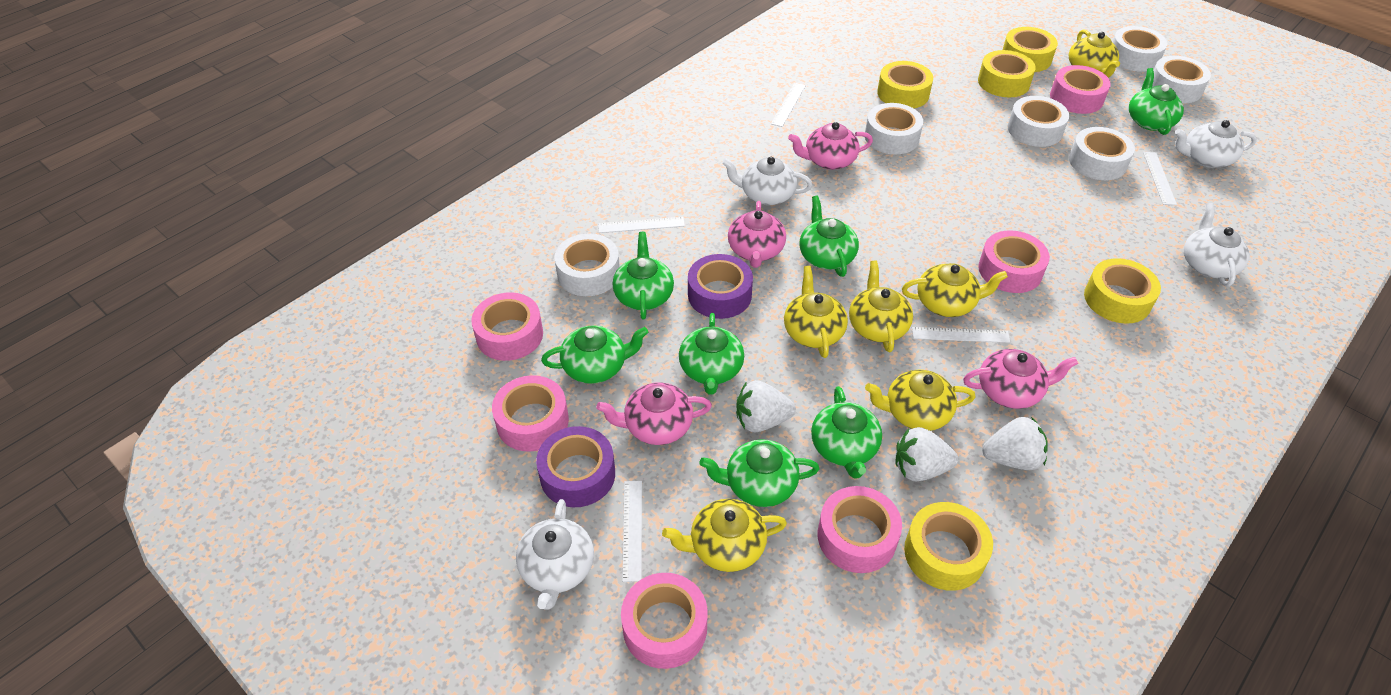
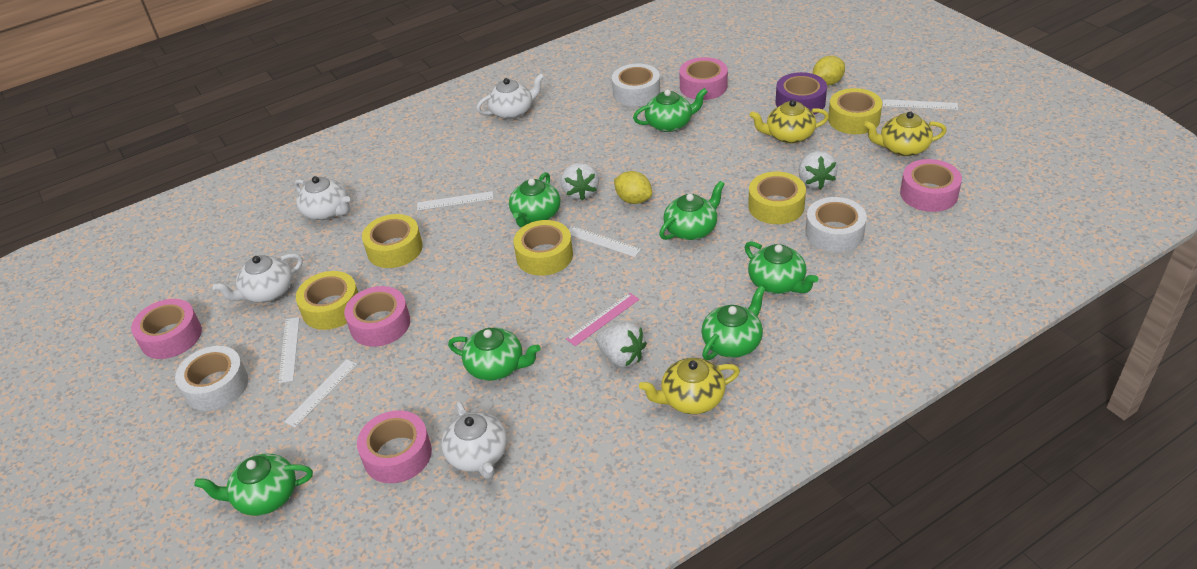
pink ruler: none = 0 -> [566,293,639,346] = 1
pink tape: [471,292,543,361] [492,375,569,452] [621,573,708,669] [818,486,902,573] [978,230,1050,293] [1050,65,1111,114] = 6 -> [131,299,202,359] [344,286,410,347] [357,410,432,483] [679,57,728,100] [900,159,962,212] = 5
pink teapot: [596,382,712,445] [728,201,786,268] [788,122,873,170] [963,349,1078,409] = 4 -> none = 0
purple tape: [536,426,615,507] [688,254,753,319] = 2 -> [776,72,827,115] = 1
white tape: [554,233,620,296] [865,103,923,154] [1008,96,1069,147] [1069,127,1135,180] [1112,26,1167,72] [1152,56,1211,103] = 6 -> [175,346,248,411] [612,63,660,106] [805,197,867,252] = 3
yellow lemon: none = 0 -> [614,171,652,204] [813,56,845,85] = 2
yellow teapot: [662,499,787,572] [784,266,848,358] [849,261,913,352] [865,370,976,431] [902,263,1008,317] [1069,30,1120,78] = 6 -> [639,358,740,414] [749,100,829,144] [864,112,947,156] = 3

